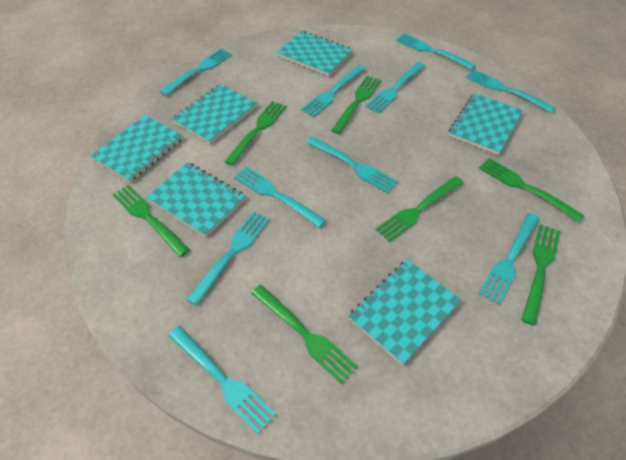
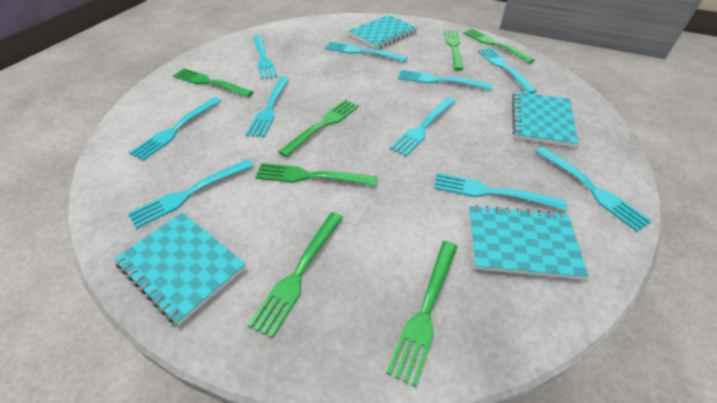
turquoise notebook: [90,115,183,182] [146,162,245,237] [172,84,257,144] [277,31,353,76] [348,259,461,365] [448,93,523,155] = 6 -> [114,212,246,325] [348,15,418,49] [469,205,589,280] [512,92,578,147] = 4

